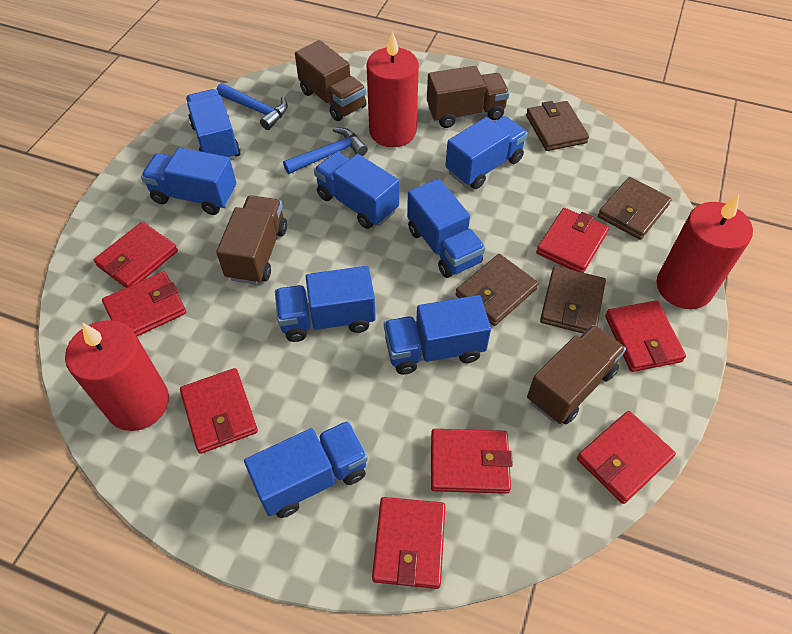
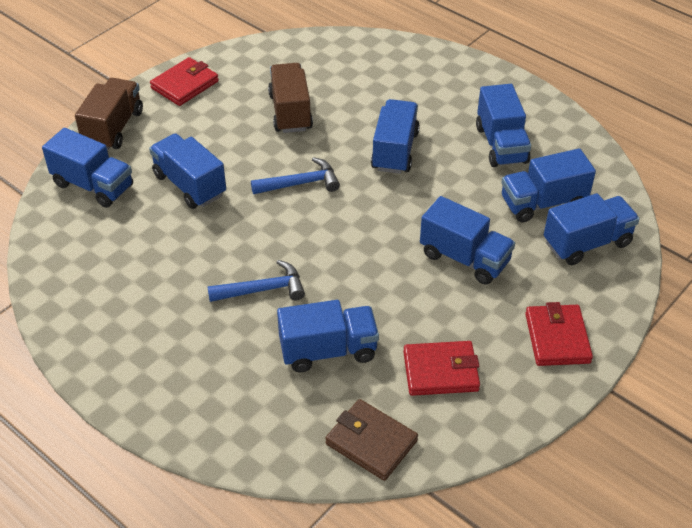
brown truck: [216,195,287,285] [295,40,367,121] [427,66,510,128] [527,325,626,424] = 4 -> [75,78,143,150] [268,63,313,133] = 2
brown wallet: [456,254,538,326] [526,101,589,151] [540,266,606,334] [598,177,672,240] = 4 -> [325,399,418,481] = 1
red candle: [65,320,169,431] [366,31,419,147] [657,195,753,309] = 3 -> none = 0
red wallet: [94,222,178,288] [102,271,186,336] [180,368,258,454] [372,497,445,589] [431,429,513,494] [536,208,609,273] [577,411,676,504] [605,301,686,372] = 8 -> [150,57,219,106] [403,341,480,396] [525,302,593,366] = 3

